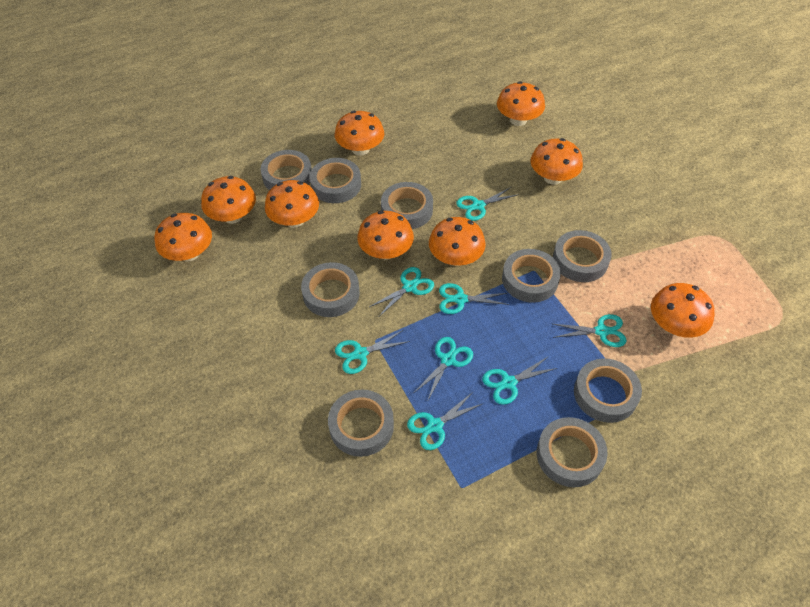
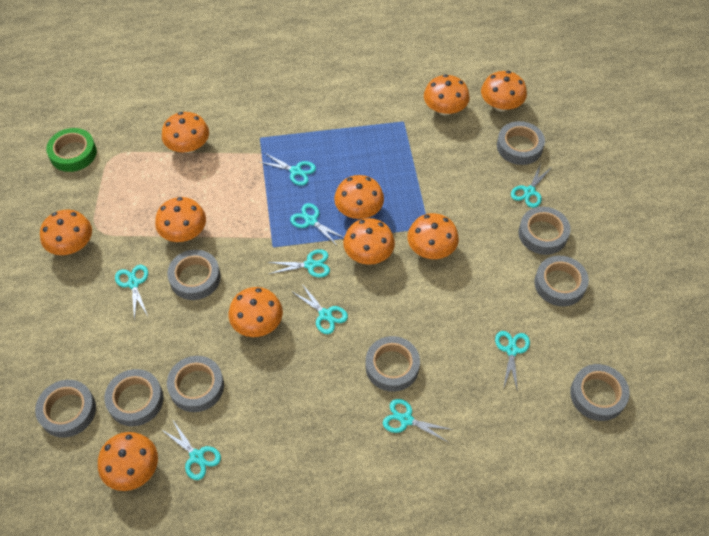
green tape: none = 0 -> [46,128,97,172] = 1
orange mushroom: [155,213,212,261] [201,176,256,224] [265,180,319,228] [335,111,384,156] [357,211,414,260] [429,217,486,266] [497,81,545,126] [531,138,583,185] [651,283,715,338] = 9 -> [40,209,92,255] [98,432,158,491] [155,197,206,242] [162,112,209,153] [229,287,283,337] [334,175,384,219] [343,218,395,265] [407,213,459,259] [424,74,470,116] [481,71,527,112] = 10
turquoise scissors: [335,330,410,374] [369,267,434,316] [407,392,482,450] [415,337,473,402] [439,283,509,314] [456,187,519,221] [482,356,557,405] [553,314,627,347] = 8 -> [115,265,148,320] [162,419,221,480] [260,153,316,186] [268,249,330,278] [290,203,344,245] [291,284,348,334] [383,399,453,443] [495,331,530,392] [511,163,552,208] = 9

